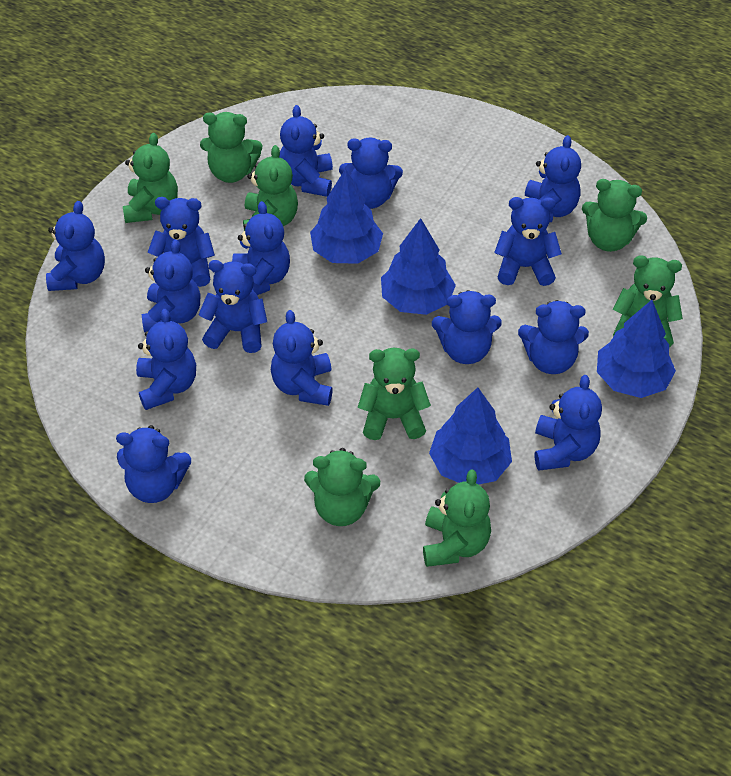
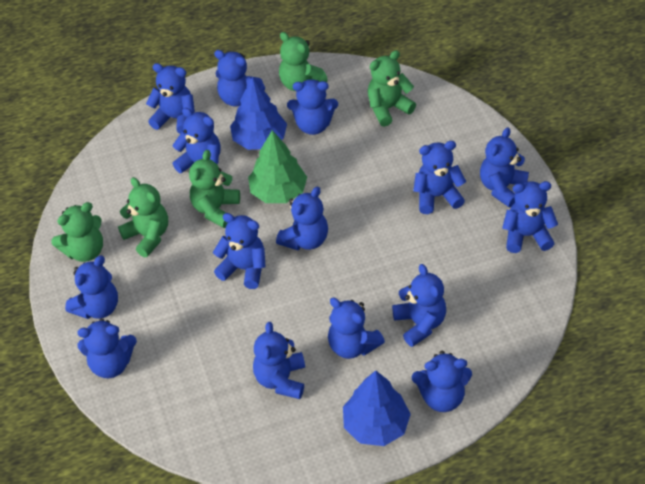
blue tree: [310,169,383,264] [381,218,456,315] [429,387,512,485] [597,300,676,398] = 4 -> [230,77,287,150] [343,370,411,446] = 2
green teddy bear: [123,133,178,223] [200,112,262,183] [243,145,298,231] [304,448,380,526] [358,348,431,440] [423,470,491,567] [582,179,647,252] [613,255,683,347] = 8 -> [51,202,103,262] [118,177,168,257] [189,150,240,228] [279,32,328,91] [368,50,416,127] = 5
green tree: none = 0 -> [248,130,307,203] = 1

